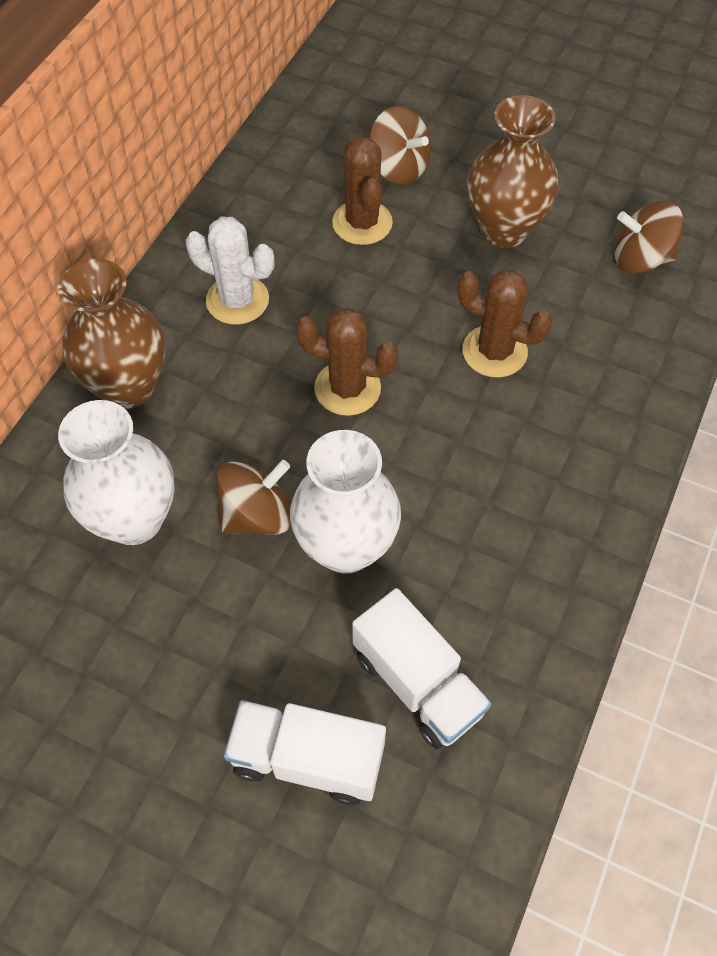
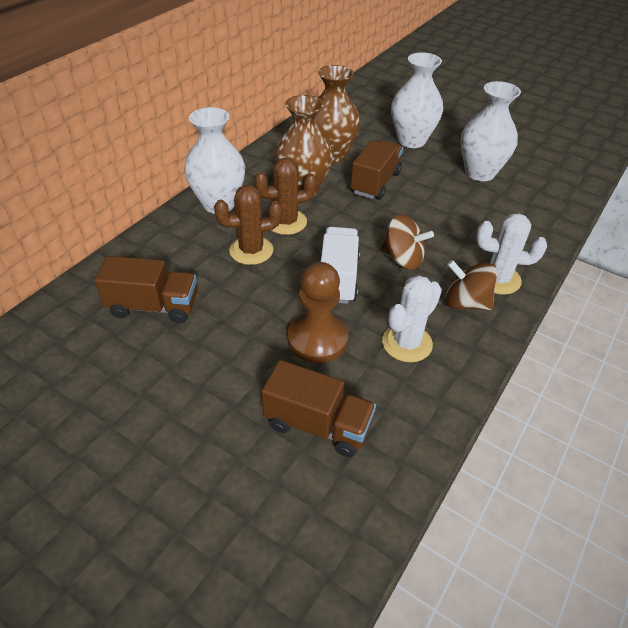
brown cactus: [295,308,398,416] [332,136,393,245] [457,270,553,378] = 3 -> [214,185,282,265] [254,158,317,235] = 2
brown pawn: none = 0 -> [288,262,348,363] = 1
brown spinning top: [216,460,291,535] [369,106,431,185] [615,201,684,274] = 3 -> [380,214,434,270] [445,260,498,311] = 2
brown truck: none = 0 -> [95,256,197,323] [261,360,376,457] [351,140,403,200] = 3
white cactus: [185,217,274,325] = 1 -> [382,275,442,362] [476,213,547,295] = 2
white truck: [224,700,386,805] [352,588,492,749] = 2 -> [320,227,360,304] = 1
white vase: [58,400,175,545] [290,430,401,574] = 2 -> [184,107,245,214] [391,53,443,148] [461,81,521,181] = 3

